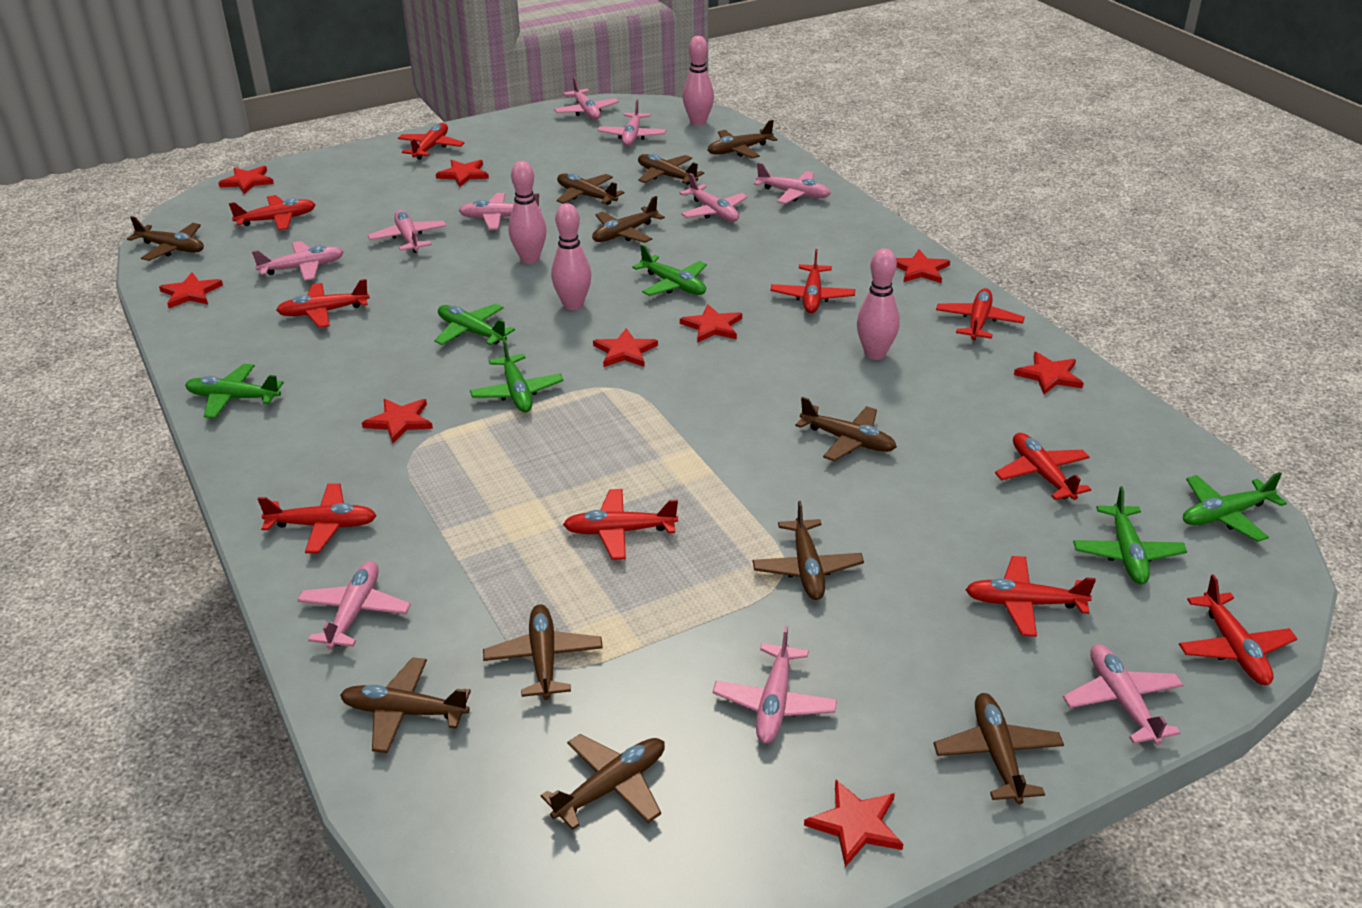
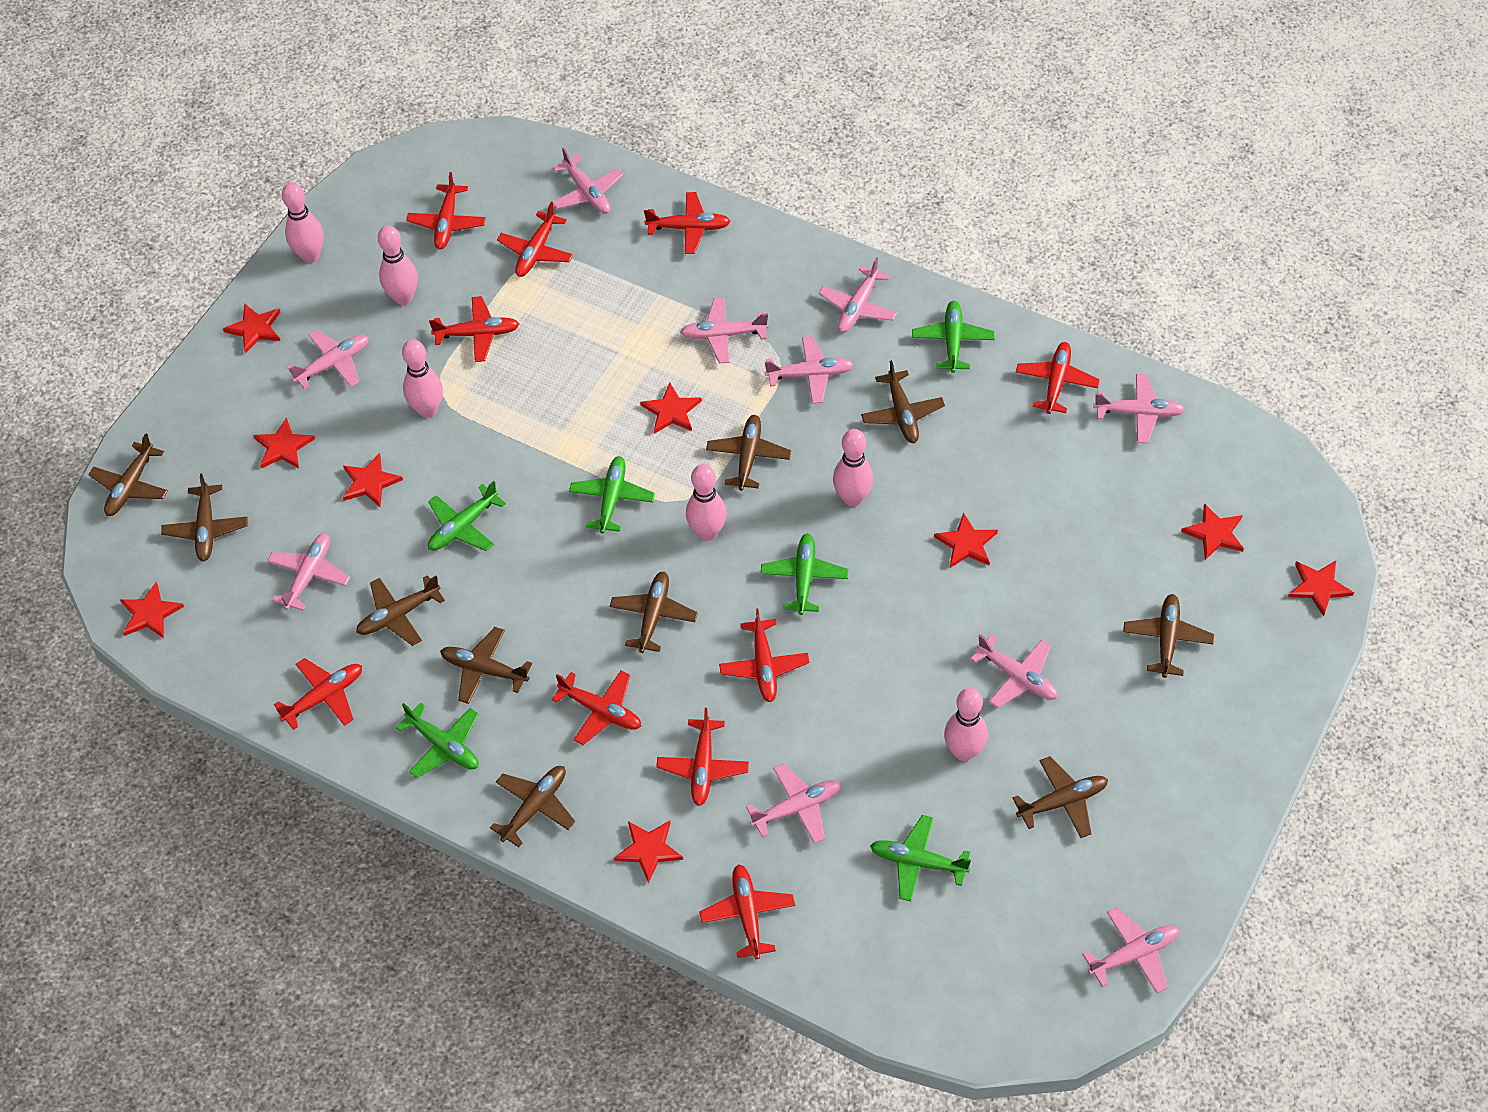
brown plane: [127,216,204,261] [340,657,471,753] [483,604,603,700] [541,734,665,830] [556,173,624,205] [592,196,665,243] [638,154,704,185] [708,120,778,158] [753,501,864,600] [795,397,897,461] [933,693,1064,804] = 11 -> [88,433,168,516] [161,473,248,562] [356,575,445,646] [440,627,532,704] [490,766,575,847] [609,572,698,653] [706,415,791,491] [861,360,945,443] [1012,756,1108,838] [1123,594,1214,678] = 10
pink bowling pin: [508,161,547,264] [551,203,591,310] [683,36,714,126] [857,249,900,360] = 4 -> [282,183,324,263] [378,225,418,305] [402,339,443,418] [686,464,727,541] [833,429,874,506] [944,688,988,761] = 6

